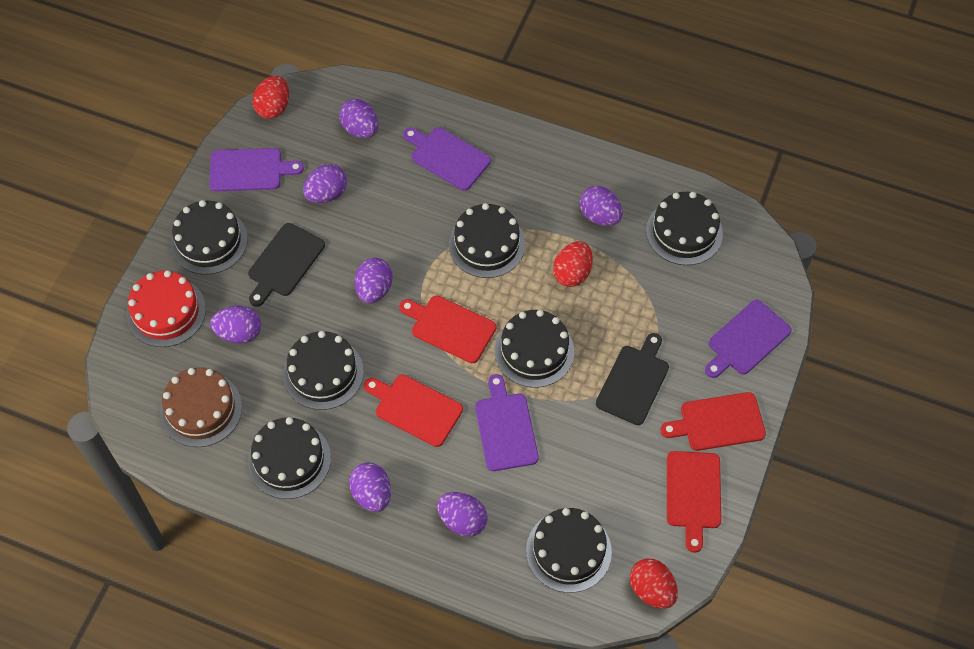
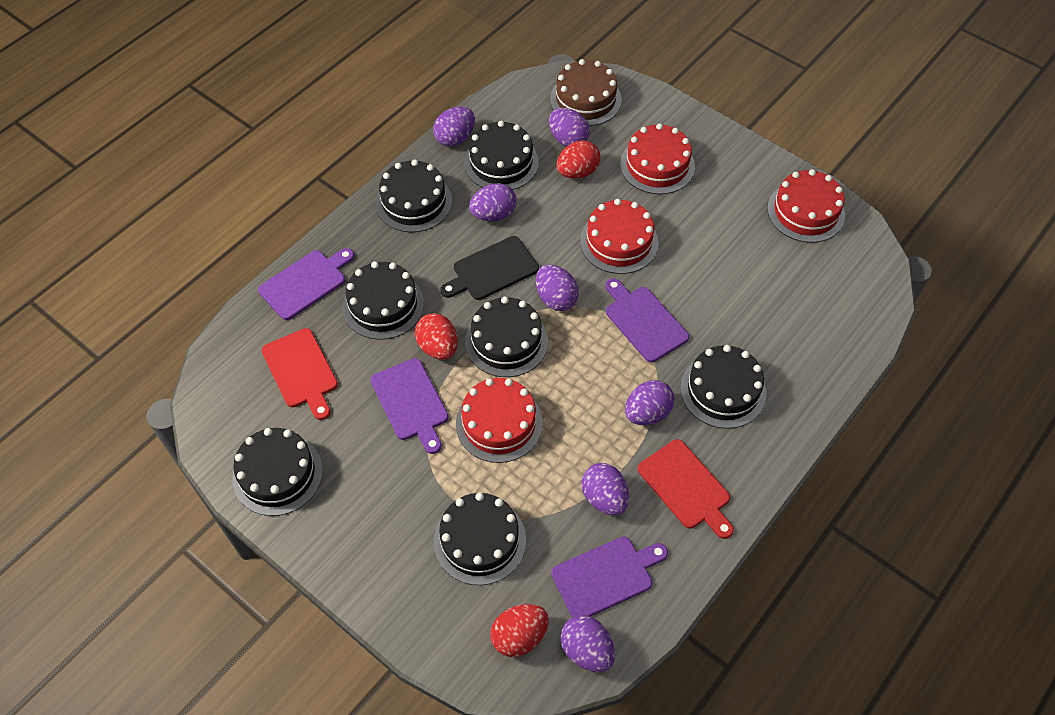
black cutting board: [248,223,325,307] [596,333,669,425] = 2 -> [440,236,539,300] = 1
red cake: [127,270,206,347] = 1 -> [456,378,543,463] [580,199,659,274] [620,123,695,194] [767,169,845,243] = 4
red cutting board: [364,375,463,447] [399,296,497,363] [661,392,766,451] [667,451,721,553] = 4 -> [261,328,338,420] [638,439,734,539] = 2

